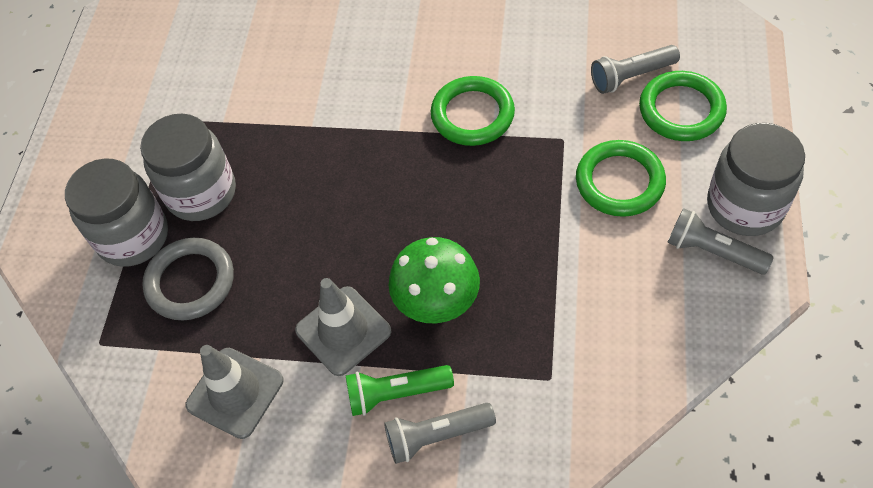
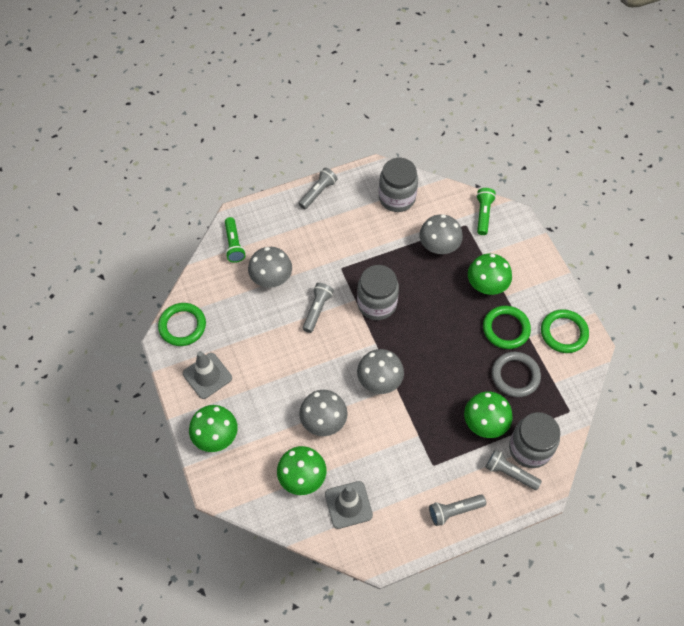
green flashlight: [346,365,454,416] = 1 -> [225,217,246,263] [476,188,496,235] = 2
green mushroom: [388,237,480,323] = 1 -> [189,405,238,452] [277,446,326,495] [464,392,513,438] [468,254,512,295] = 4
grey flashlight: [384,403,496,464] [591,45,680,94] [667,208,774,274] = 3 -> [298,168,338,209] [303,283,334,333] [429,495,486,526] [485,449,542,490] = 4
grey mushroom: none = 0 -> [248,247,292,288] [299,390,348,436] [357,349,404,394] [419,214,463,254] = 4

